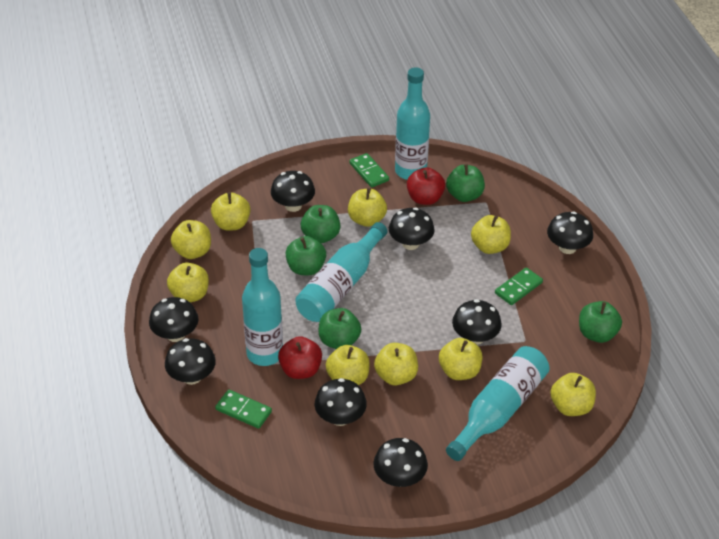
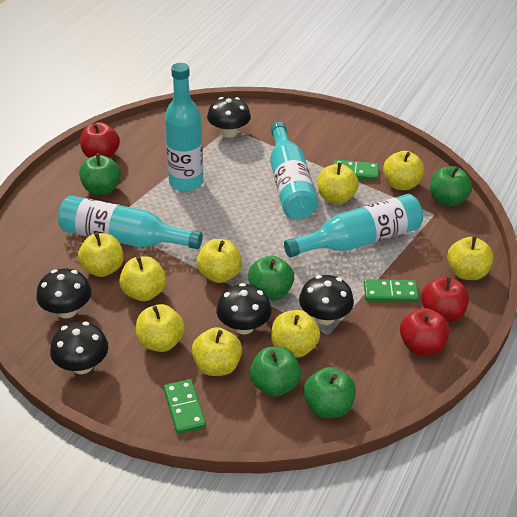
black mushroom: [149,297,198,342] [165,338,216,385] [271,171,315,212] [315,378,367,426] [373,438,428,487] [389,207,435,250] [452,299,502,345] [547,211,593,254] = 8 -> [36,268,91,318] [50,321,108,374] [207,97,251,138] [216,283,272,334] [299,275,354,325] = 5
red apple: [278,336,322,379] [407,167,445,205] = 2 -> [80,122,120,158] [400,308,449,355] [421,276,469,322] = 3

